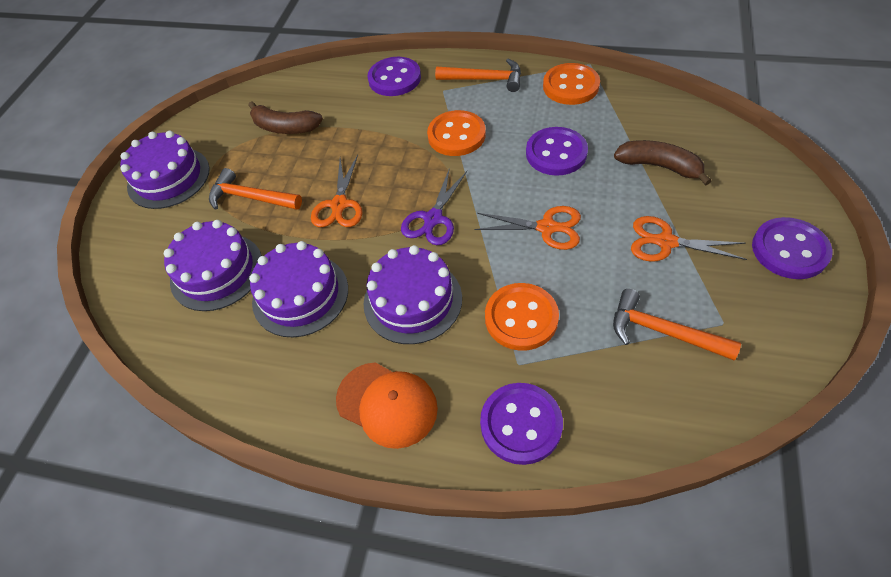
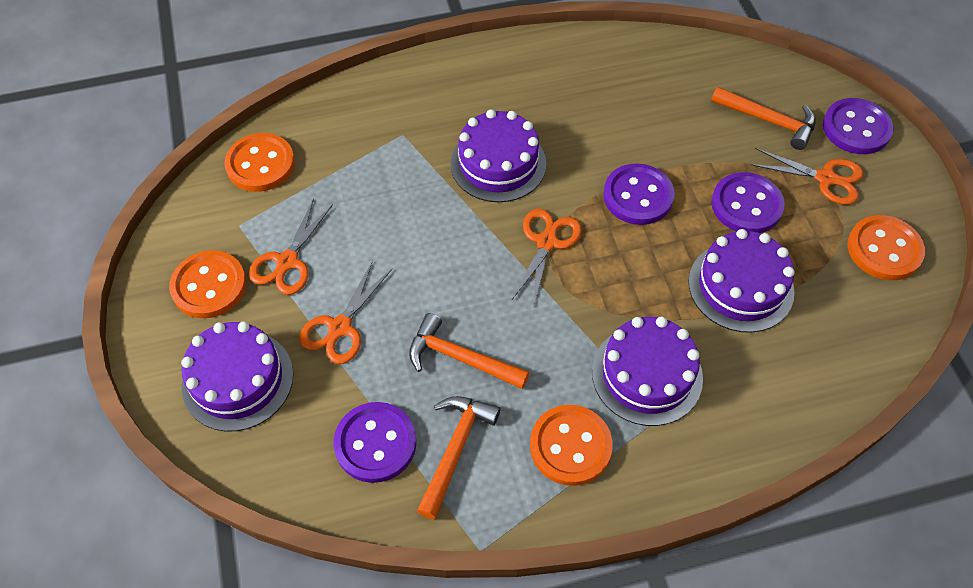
brown banana: [248,102,323,134] [614,140,711,185] = 2 -> none = 0
orange button: [427,110,486,156] [485,283,559,351] [543,63,600,105] = 3 -> [169,250,246,318] [224,133,295,192] [530,405,613,486] [848,215,925,280] = 4
orange cap: [336,362,438,449] = 1 -> none = 0
orange scissors: [311,155,362,227] [474,206,581,250] [631,216,747,262] = 3 -> [249,198,333,295] [299,261,392,364] [511,209,582,305] [750,148,864,205] = 4
purple scissors: [401,167,467,245] = 1 -> none = 0

